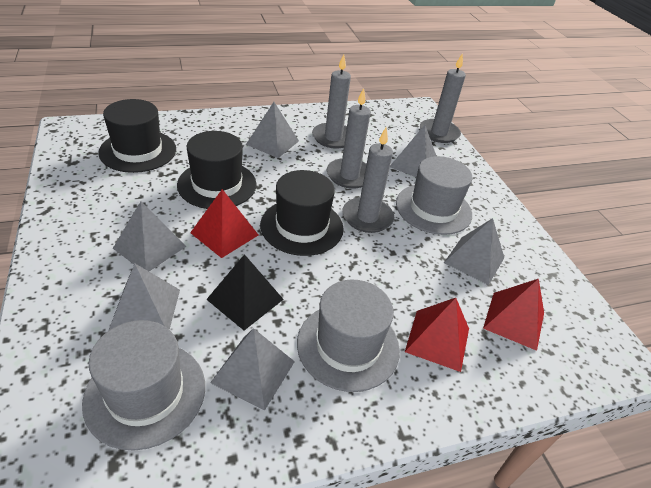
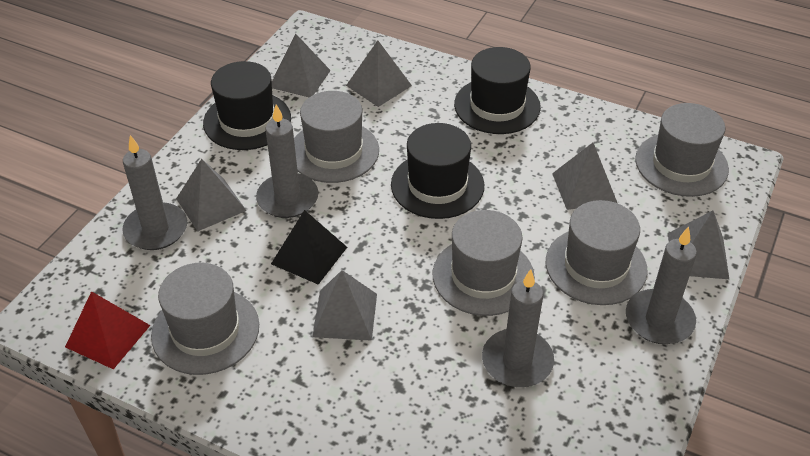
grey hat: [82,320,205,451] [297,280,400,392] [396,156,472,235] = 3 -> [151,263,259,375] [294,91,379,183] [433,210,535,316] [546,200,648,305] [635,103,729,197] = 5
red pyramid: [190,189,258,258] [405,298,469,372] [483,279,544,351] = 3 -> [65,291,150,369] = 1

